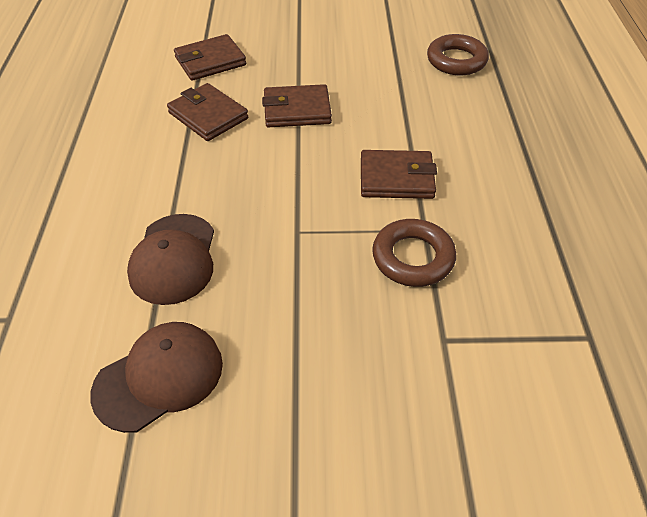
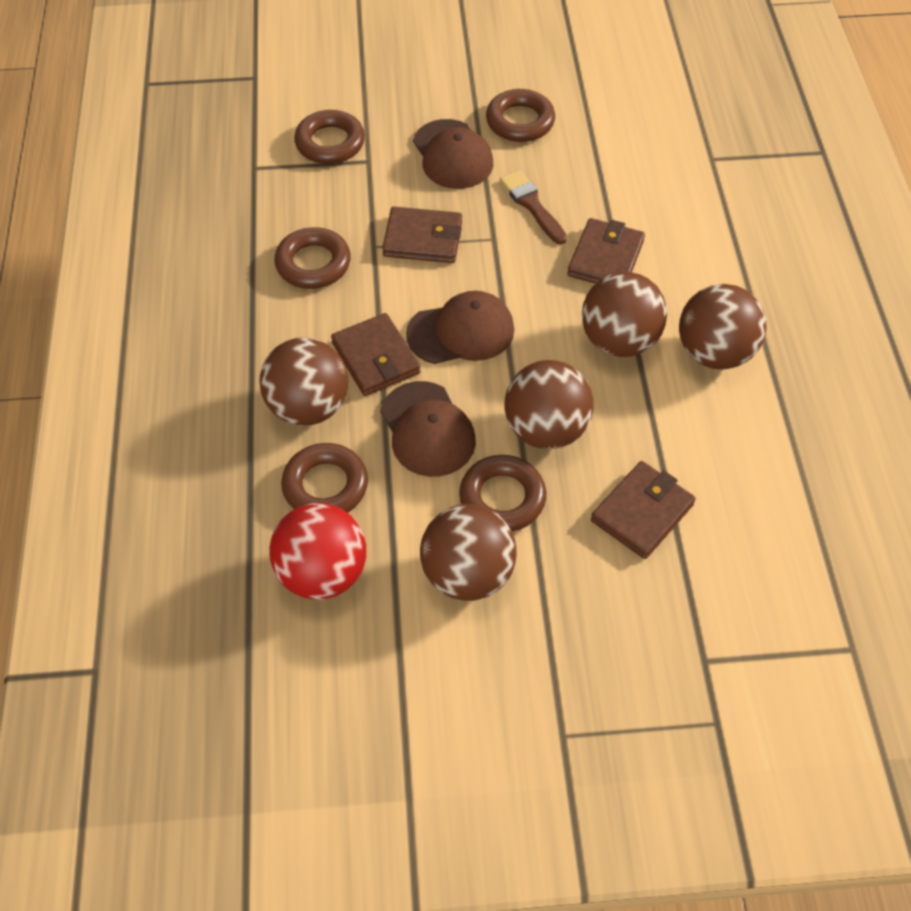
brown ball: none = 0 -> [260,338,348,426] [420,504,516,601] [505,360,594,449] [582,272,667,357] [679,284,766,370] = 5
brown brush: none = 0 -> [500,170,567,244] = 1
brown cap: [90,322,223,433] [127,214,214,305] = 2 -> [381,381,476,477] [406,291,514,364] [413,119,493,189] = 3
brown ring: [372,219,456,287] [427,34,489,75] = 2 -> [274,227,351,289] [281,443,368,513] [294,110,365,164] [459,455,546,532] [486,89,555,142] = 5
red ball: none = 0 -> [269,503,366,600] = 1

